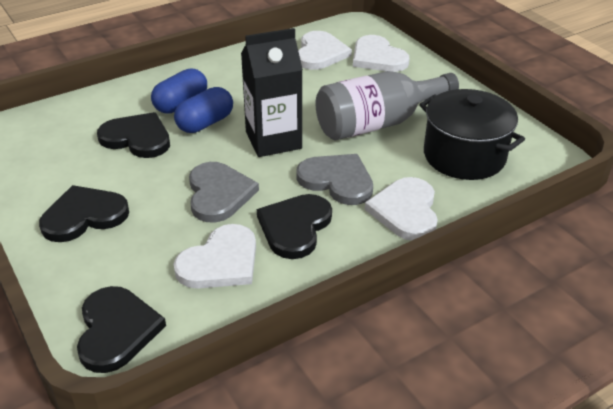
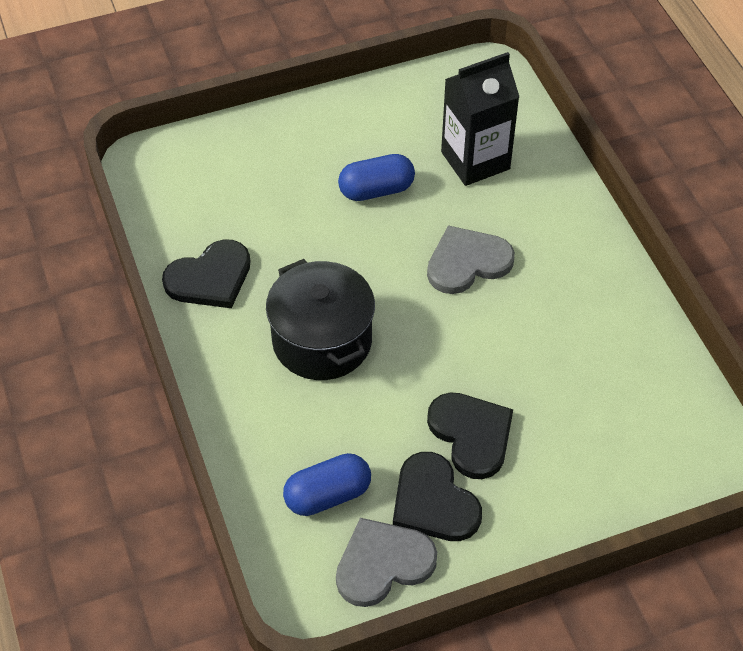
black heart: [39,185,129,242] [77,286,166,373] [97,112,170,158] [257,194,332,259] = 4 -> [162,239,251,308] [393,452,482,541] [427,392,513,479] = 3
grey bottle: [315,71,459,140] = 1 -> none = 0
white heart: [174,224,256,288] [298,31,352,70] [353,35,410,72] [365,177,438,241] = 4 -> none = 0

